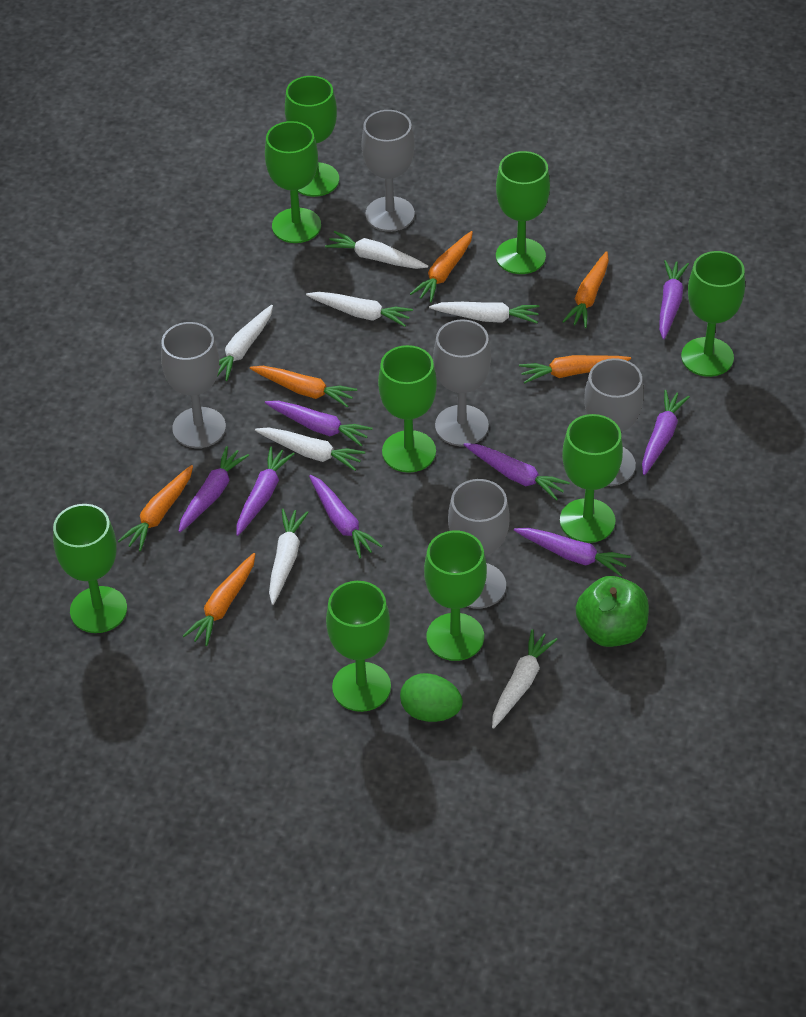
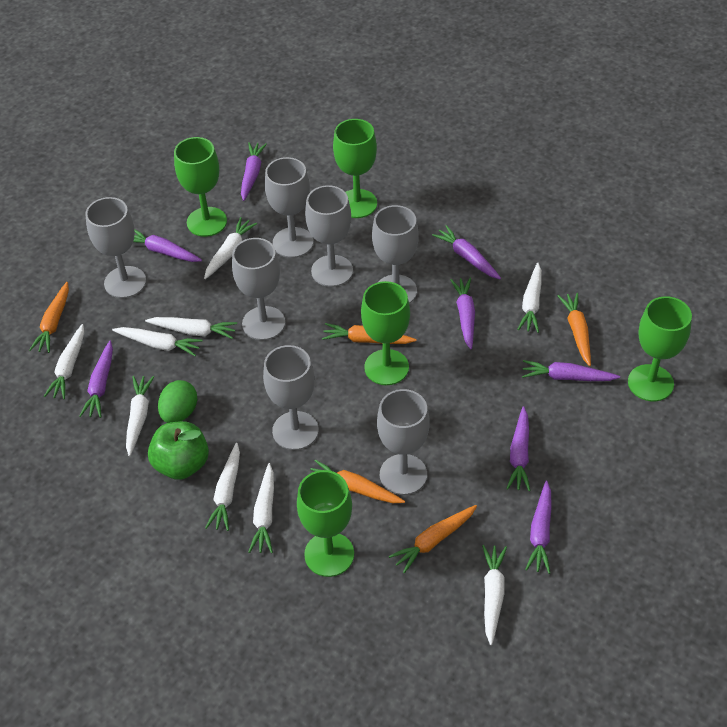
green goblet: [53,504,127,633] [265,121,321,243] [285,76,339,197] [326,581,391,712] [378,345,437,473] [424,531,487,661] [496,151,550,274] [560,414,623,543] [681,251,745,377] = 9 -> [174,137,227,237] [297,470,354,577] [333,119,377,218] [361,281,410,385] [628,296,692,401] = 5
grey goblet: [161,322,226,448] [361,110,415,232] [433,319,491,446] [448,479,510,609] [584,358,644,486] = 5 -> [85,197,146,298] [232,238,285,340] [263,345,319,450] [265,157,314,258] [305,185,353,287] [372,205,419,304] [377,389,430,495] = 7
orange carrot: [118,465,193,551] [183,553,255,646] [250,366,357,407] [410,231,473,303] [519,355,631,384] [562,251,609,328] = 6 -> [29,282,69,353] [310,460,405,503] [322,323,417,344] [389,505,477,573] [558,293,591,366] = 5
white carrot: [217,305,273,381] [255,427,365,471] [269,509,309,605] [306,292,413,327] [325,231,428,269] [429,302,539,324] [492,629,558,729] = 7 -> [44,324,84,399] [112,327,203,356] [126,376,154,456] [145,317,237,339] [204,217,258,279] [205,443,240,531] [248,463,274,553] [482,545,507,645] [517,263,542,333] = 9

